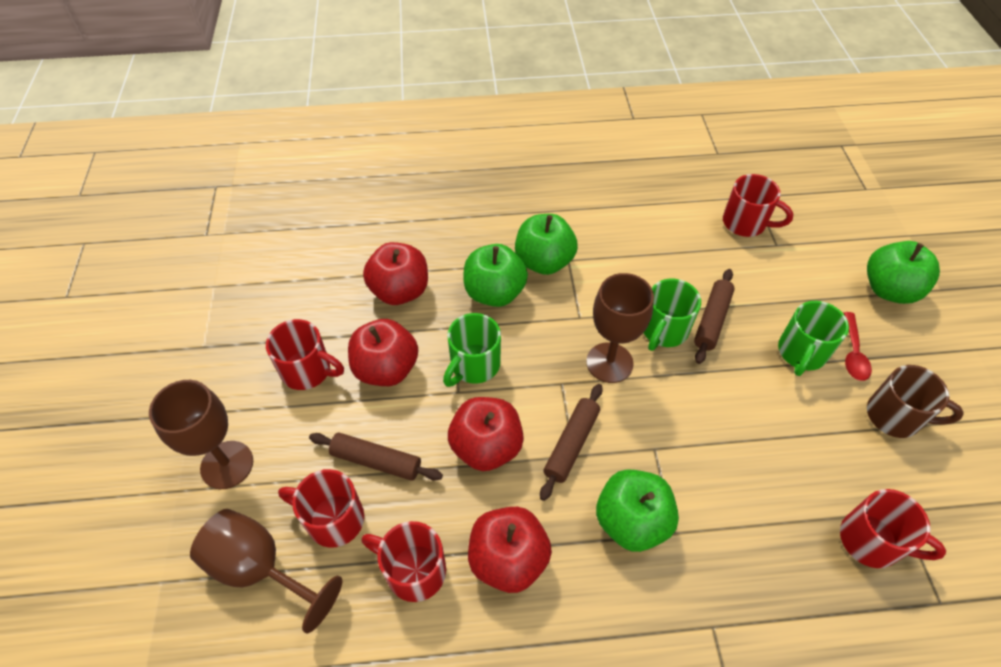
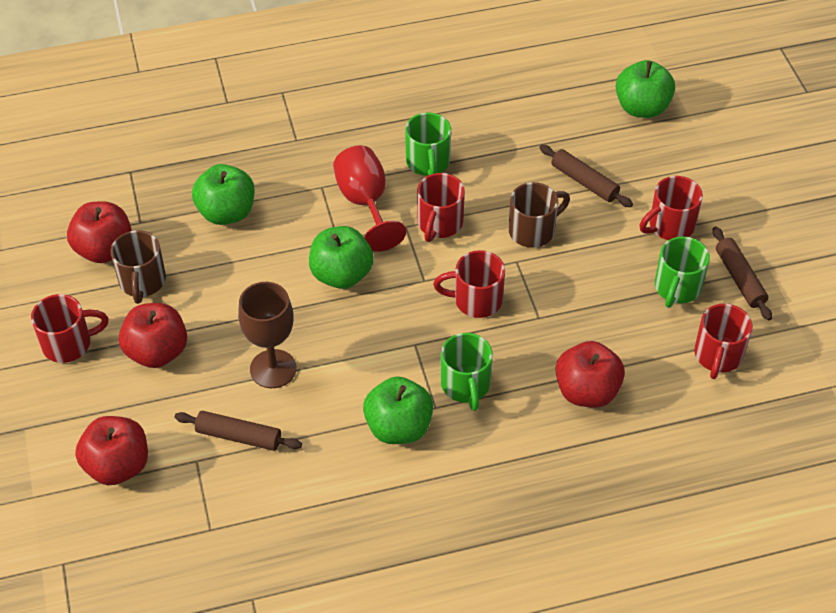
brown goblet: [149,380,253,489] [190,509,342,634] [586,273,654,383] = 3 -> [238,282,296,388] = 1
brown mug: [867,365,964,438] = 1 -> [110,230,166,304] [509,182,570,248] = 2
red goblet: none = 0 -> [333,145,406,252] = 1
red spoon: [844,312,872,381] = 1 -> none = 0

